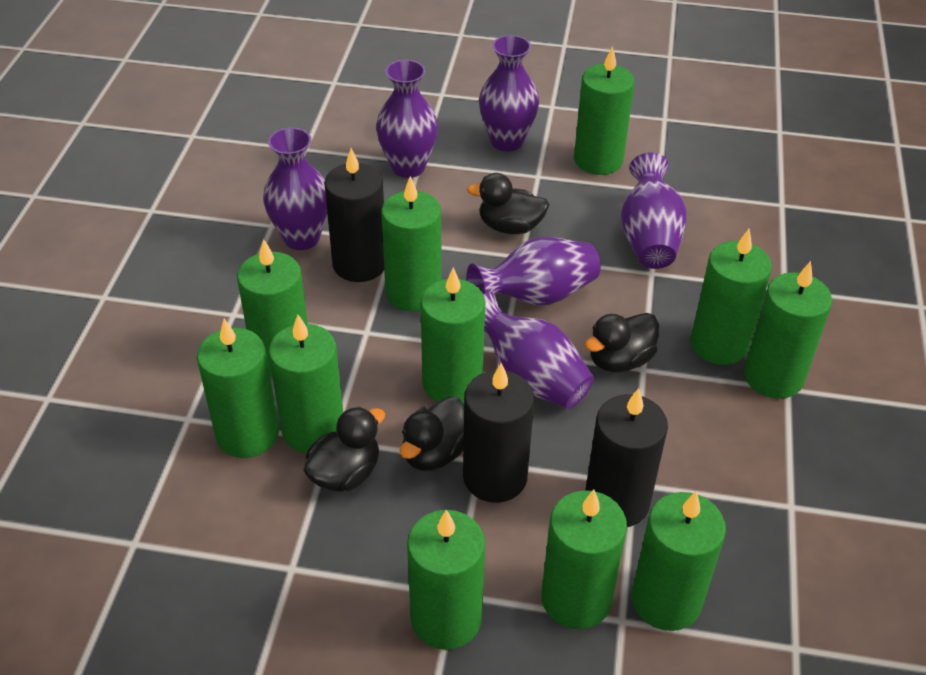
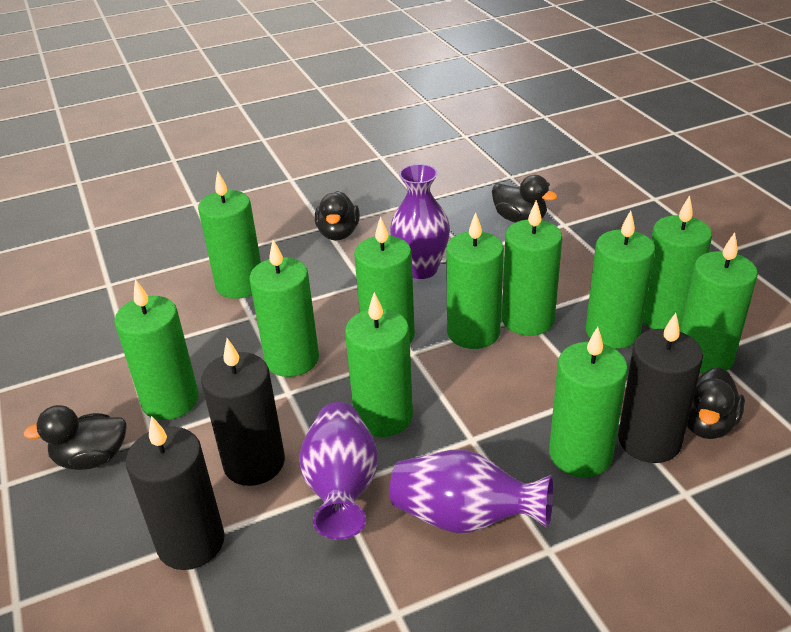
purple vase: [263,127,328,250] [376,60,438,178] [467,237,600,305] [479,35,539,152] [483,292,594,409] [621,152,687,269] = 6 -> [299,402,378,540] [390,164,450,279] [390,450,553,533] = 3

